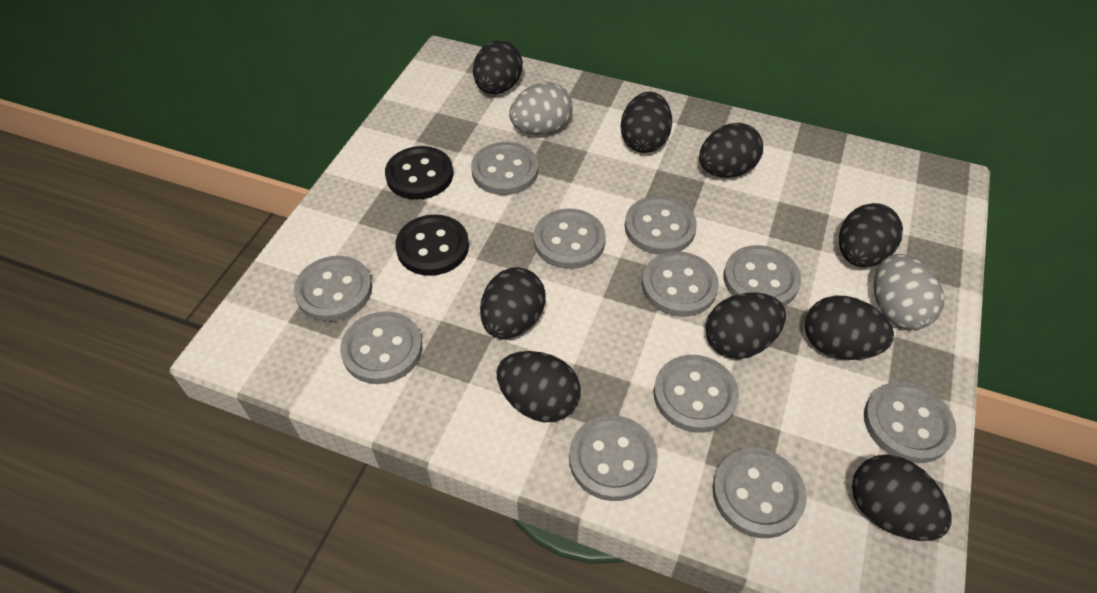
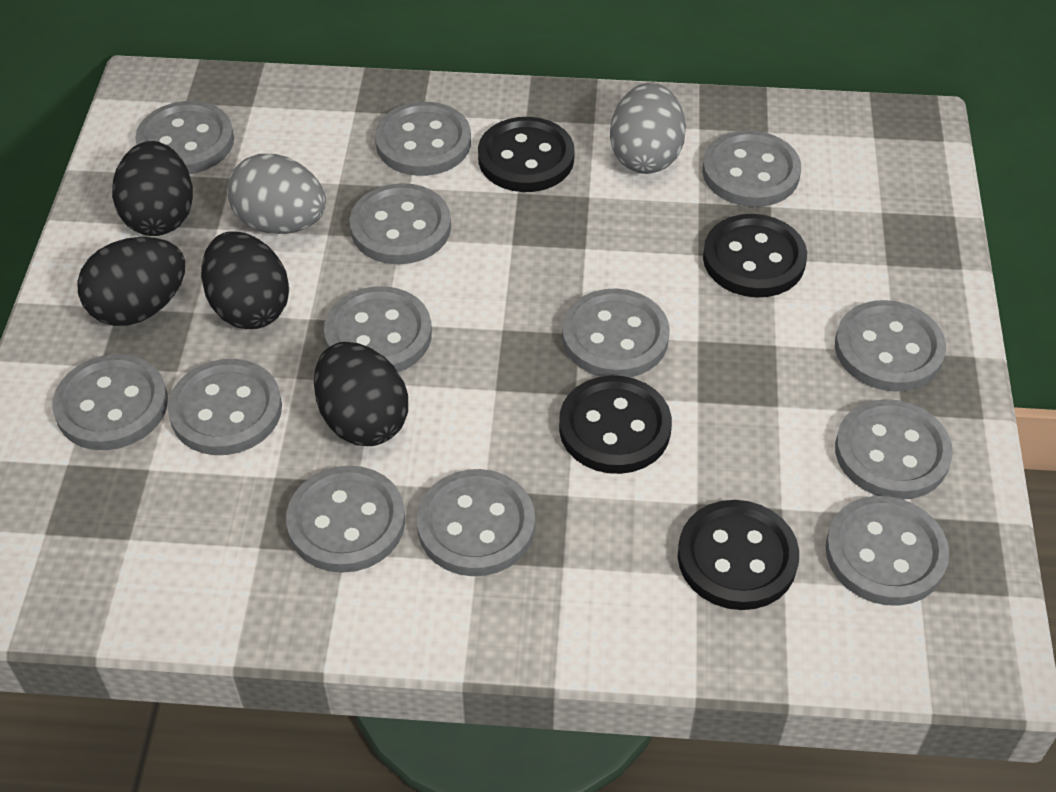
black button: [385,146,453,200] [395,214,469,276] = 2 -> [478,117,575,192] [559,376,672,474] [678,500,799,610] [703,214,807,298] = 4
black egg: [473,40,523,94] [480,267,546,339] [497,351,580,422] [621,92,672,153] [699,123,763,178] [705,292,786,359] [805,296,894,360] [839,203,903,267] [852,454,952,541] = 9 -> [77,237,185,326] [112,141,193,236] [201,231,289,329] [314,342,408,446] = 4
grey button: [294,256,372,322] [340,311,422,384] [471,142,538,195] [534,209,606,269] [569,415,658,501] [625,196,697,255] [642,251,719,317] [654,355,739,433] [712,448,807,538] [724,245,801,306] [864,382,956,463] = 11 -> [52,354,168,450] [135,101,234,174] [168,359,282,455] [286,466,405,573] [324,286,432,372] [350,183,451,264] [375,102,471,176] [417,469,535,576] [562,288,670,377] [702,130,801,207] [826,496,949,606] [835,300,946,391] [835,399,953,500] = 13

